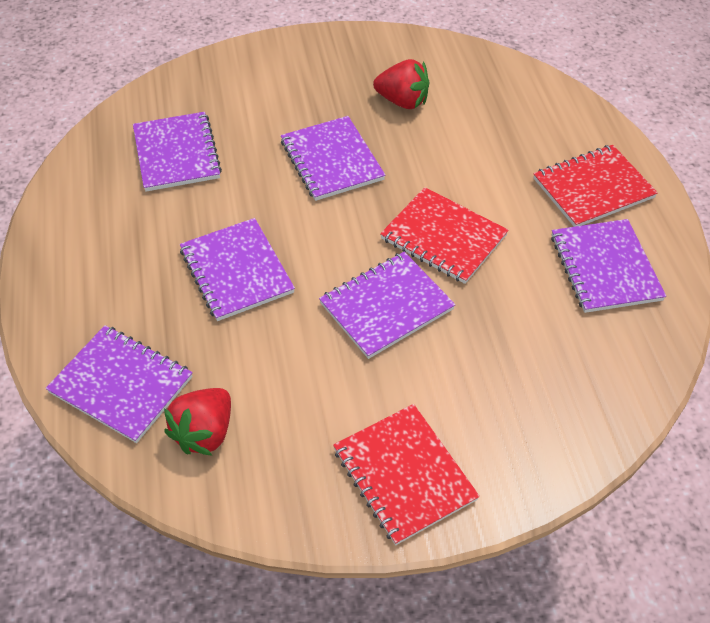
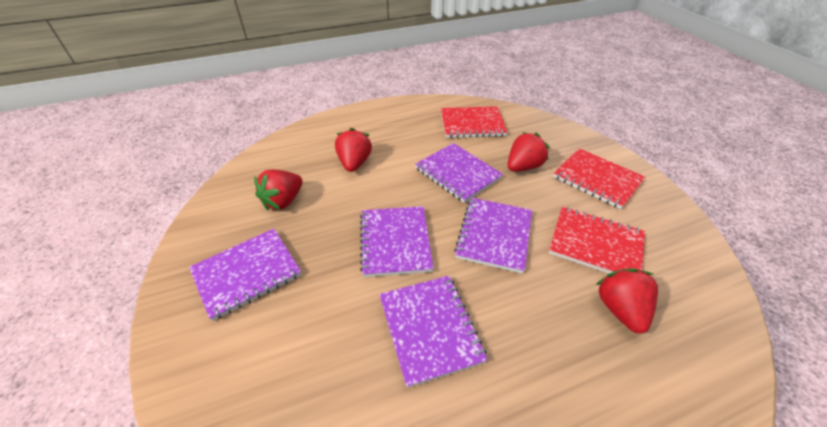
purple notebook: [45,325,193,443] [133,112,222,192] [180,218,295,321] [281,116,386,201] [319,252,456,359] [551,219,666,313] = 6 -> [189,228,302,321] [360,206,434,277] [379,276,488,388] [415,143,503,203] [454,198,532,273] = 5
red strawberry: [164,388,231,456] [373,59,429,109] = 2 -> [254,169,303,211] [335,128,372,172] [508,132,550,172] [596,269,658,334] = 4

